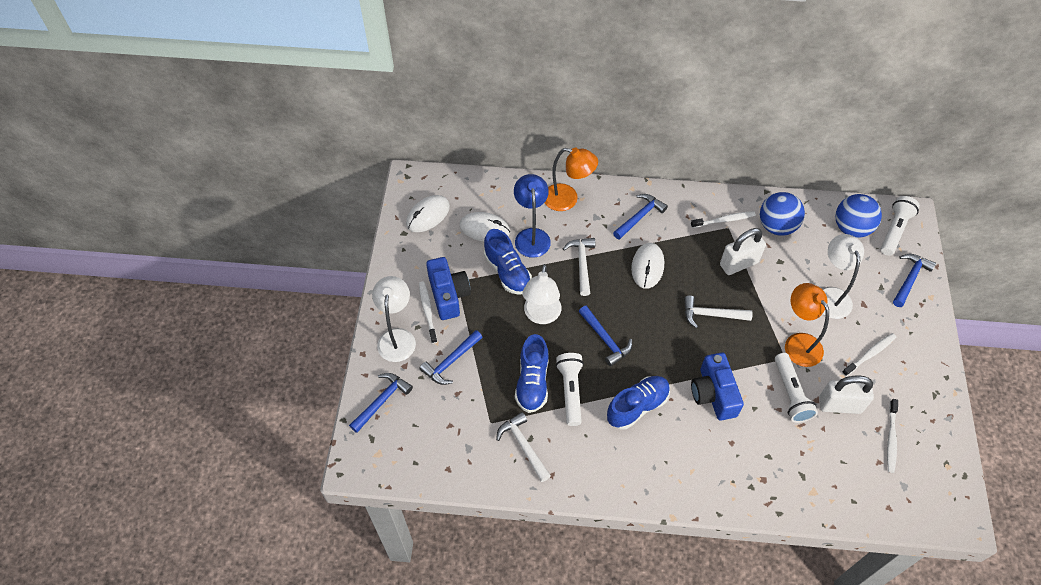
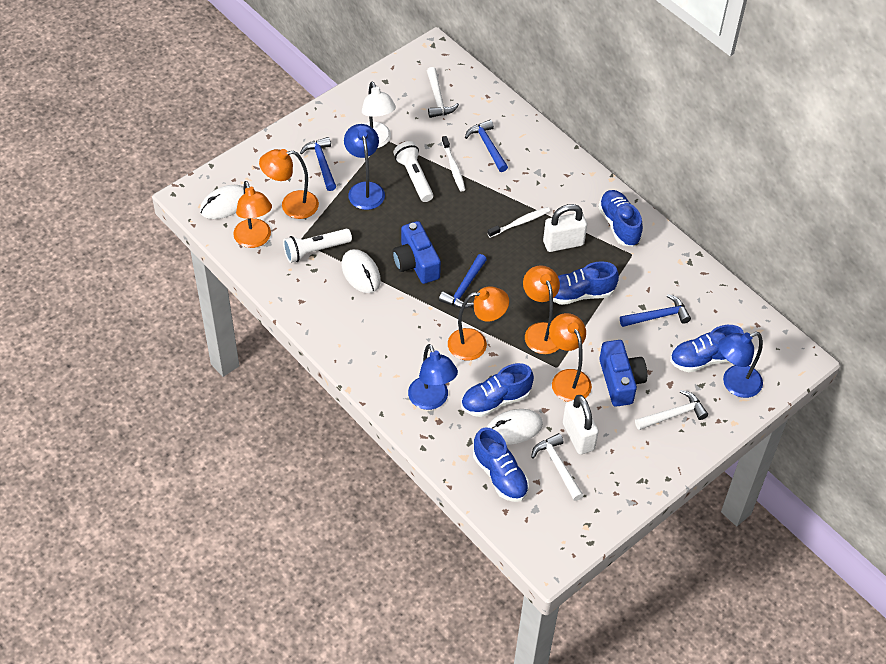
blue ball: [760,192,805,236] [835,194,882,238] = 2 -> none = 0
blue hammer: [349,373,413,433] [419,330,483,385] [579,305,632,366] [613,194,668,240] [893,254,936,307] = 5 -> [300,137,336,191] [439,254,487,309] [465,120,508,172] [620,294,691,327] = 4
blue lamp: [514,174,551,258] = 1 -> [344,124,385,210] [408,344,458,410] [718,332,763,398] = 3
blue shoe: [484,229,532,295] [515,334,549,413] [607,376,670,429] = 3 -> [461,363,534,417] [473,427,529,502] [553,261,619,305] [598,190,643,246] [670,325,744,372] = 5
orange lamp: [545,148,598,211] [785,283,829,367] = 2 -> [233,181,272,248] [259,149,319,219] [448,286,509,360] [523,265,560,354] [549,313,592,402] = 5
white flashlight: [556,353,584,426] [775,353,818,423] [881,196,920,256] = 3 -> [283,229,352,263] [393,141,433,202] = 2
white lamp: [372,276,416,362] [523,264,561,324] [822,234,864,319] = 3 -> [362,81,396,148] = 1
white toothbrush: [419,282,437,344] [691,211,756,228] [842,333,896,376] [887,399,898,473] = 4 -> [442,136,465,191] [488,207,550,238] = 2

